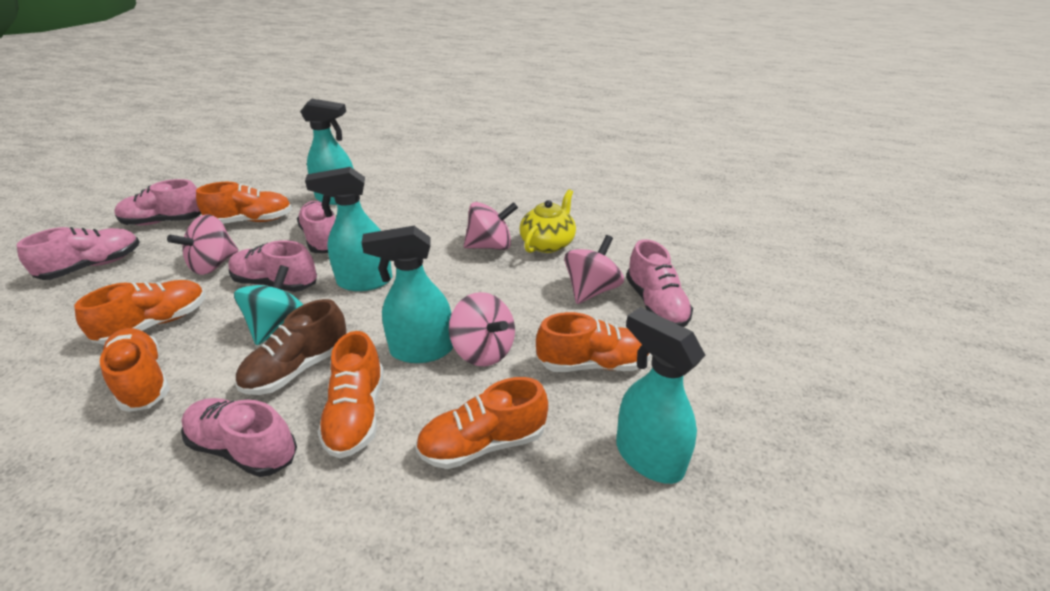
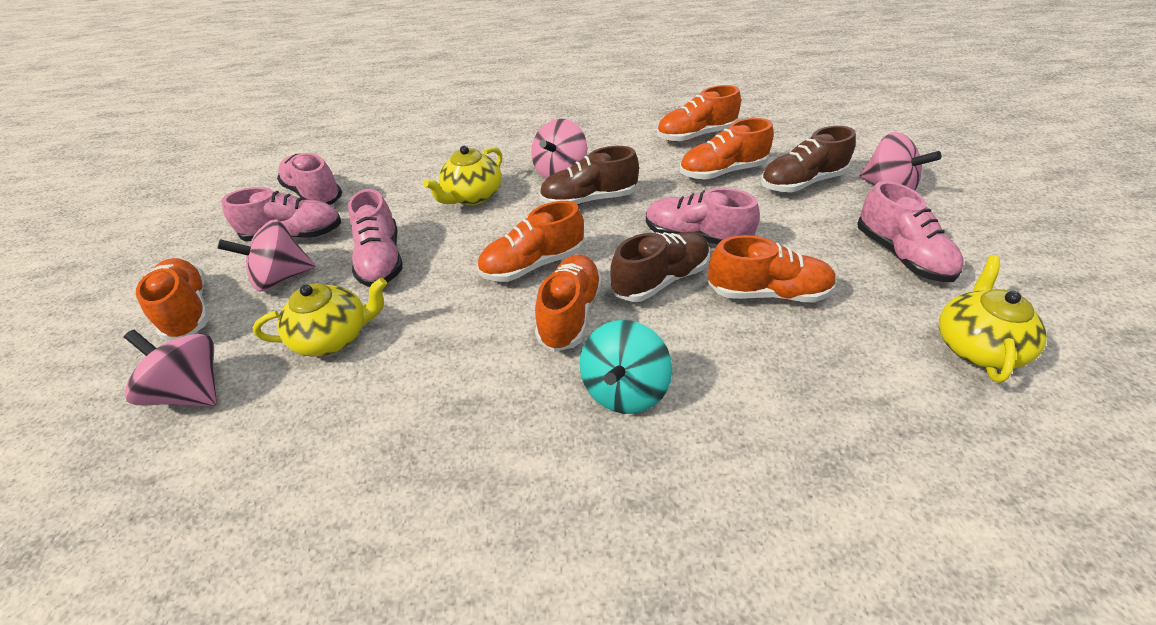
brown shoe: [236,299,347,395] = 1 -> [539,146,639,205] [610,232,710,302] [761,126,856,192] = 3
pink shoe: [17,227,140,280] [114,179,201,225] [181,398,297,477] [228,240,317,292] [297,201,335,253] [626,239,693,327] = 6 -> [221,187,341,242] [277,153,342,205] [348,189,403,287] [646,188,760,245] [857,181,964,282] = 5
turquoise spray bottle: [300,99,354,205] [305,167,392,291] [362,226,453,363] [616,307,705,484] = 4 -> none = 0
yellow teapot: [520,189,576,253] = 1 -> [253,278,387,357] [423,146,502,205] [939,255,1047,383] = 3

